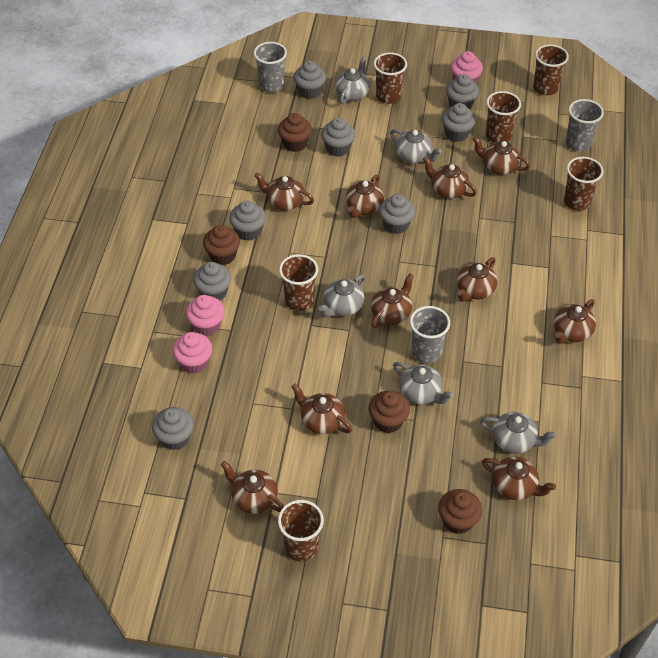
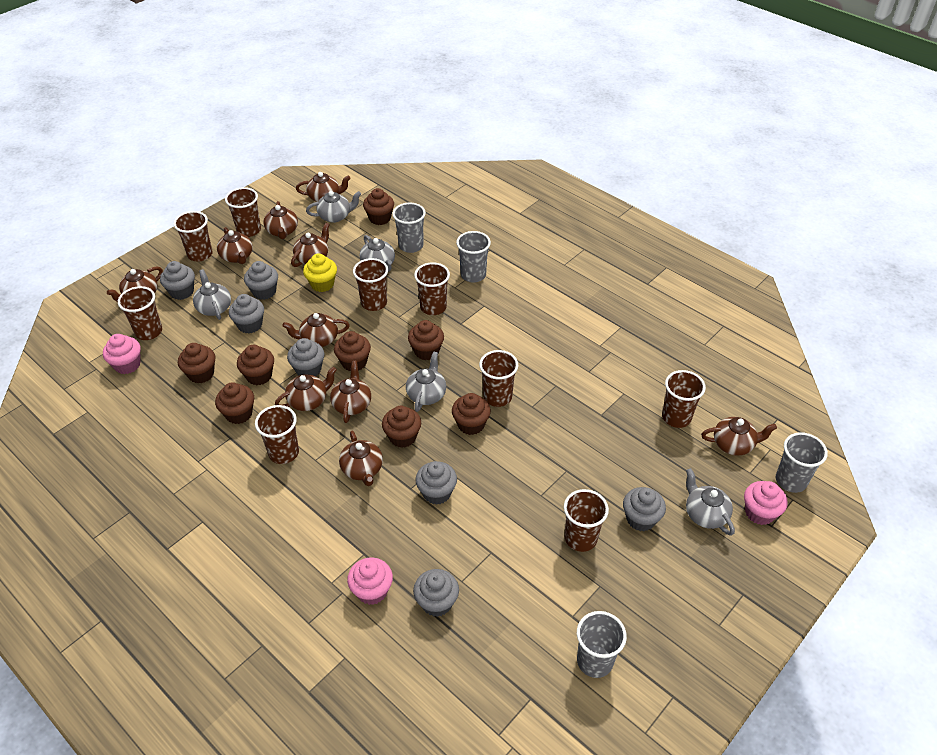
brown cup: [278,500,324,562] [279,254,318,311] [374,53,407,104] [486,91,521,143] [533,44,569,96] [564,157,603,211] = 6 -> [118,286,162,340] [174,211,213,262] [225,187,261,237] [255,405,299,464] [353,258,388,311] [414,262,450,315] [479,350,519,407] [564,489,609,552] [662,370,706,428] = 9
brown cupcake: [203,225,240,265] [278,113,312,152] [369,391,410,433] [438,489,482,534] = 4 -> [178,343,215,383] [215,382,254,424] [237,345,274,385] [334,331,371,371] [363,188,394,225] [382,406,421,448] [408,320,444,360] [452,393,491,435] = 8
grey cup: [254,42,287,93] [410,306,450,364] [566,99,604,152] = 3 -> [392,202,426,253] [456,231,491,282] [577,611,627,678] [776,432,828,493] = 4
grey cupcake: [152,407,194,450] [193,262,231,301] [229,201,266,241] [294,61,326,99] [321,118,355,157] [379,194,415,234] [442,103,476,142] [446,74,479,109] = 8 -> [160,261,195,300] [229,294,264,334] [244,261,278,300] [287,338,324,376] [413,569,459,617] [415,461,457,505] [623,487,666,531] = 7
yellow cupcake: none = 0 -> [303,253,337,292] = 1

